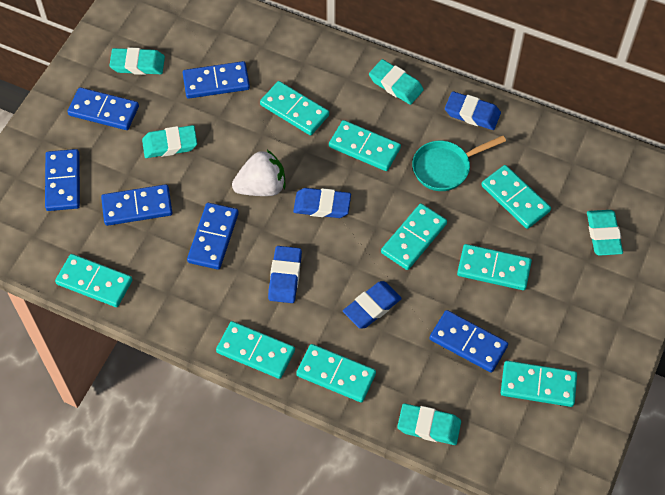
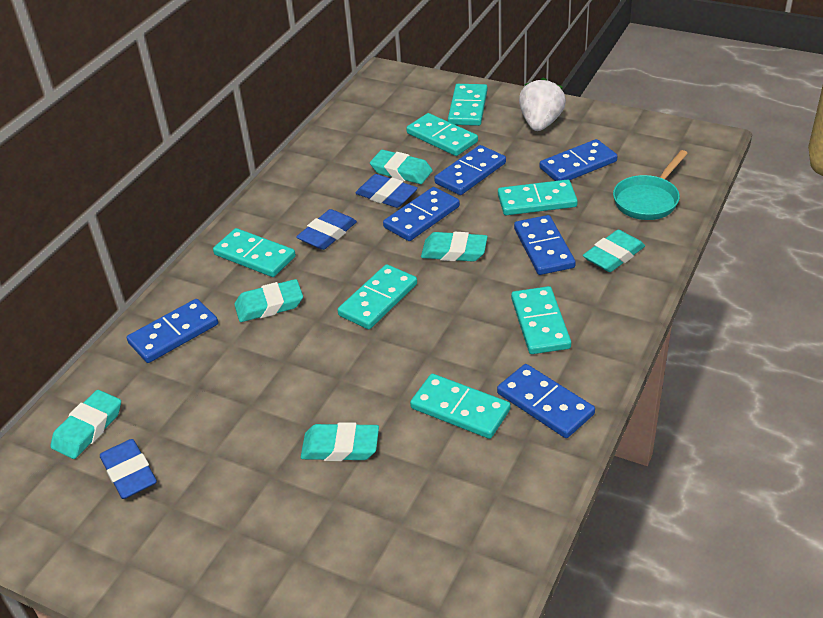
blue eraser: [268,246,302,303] [293,188,351,218] [343,281,402,329] [445,91,501,130] = 4 -> [100,439,157,499] [296,209,357,250] [356,174,418,208] = 3
turquoise domino: [55,254,133,307] [216,321,295,379] [260,81,329,135] [296,344,376,403] [329,120,401,171] [381,203,447,270] [457,244,532,290] [481,165,551,229] [501,361,577,407] = 9 -> [213,228,296,277] [338,264,417,329] [406,113,478,156] [410,374,511,439] [448,84,488,126] [498,180,578,215] [511,286,571,354] = 7
turquoise eraser: [109,47,165,75] [142,125,197,158] [369,59,424,105] [397,403,461,445] [587,210,623,256] = 5 -> [50,390,121,459] [234,279,303,322] [301,422,379,461] [370,150,433,184] [421,232,488,262] [583,230,645,272] = 6

